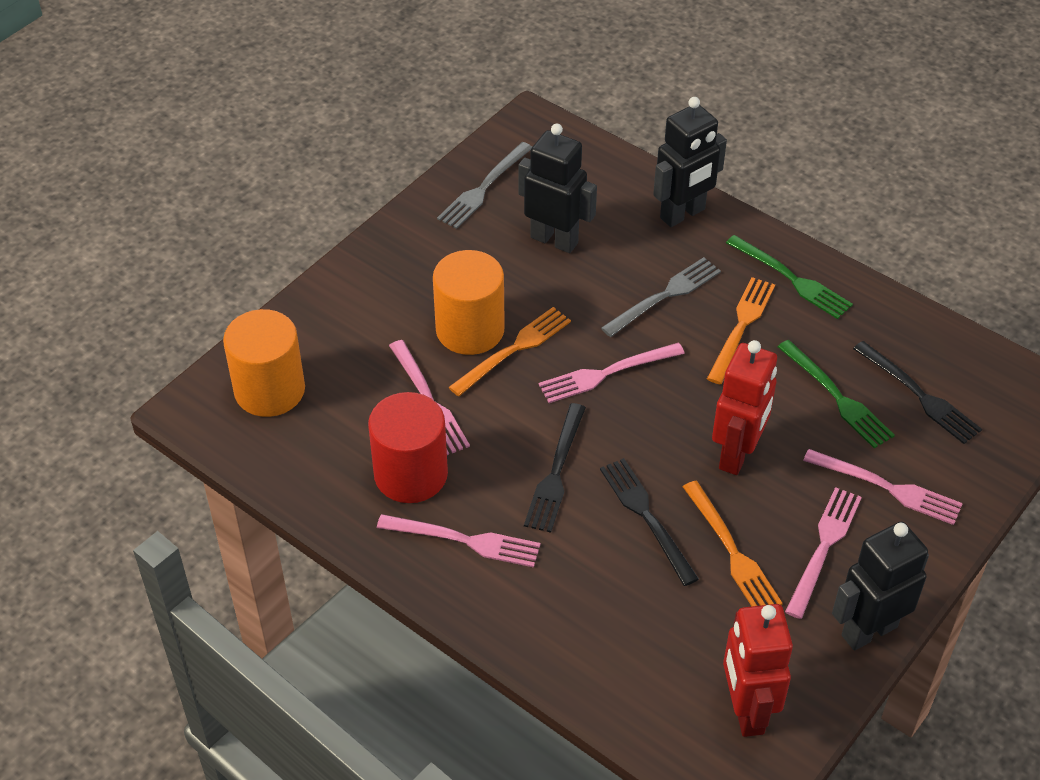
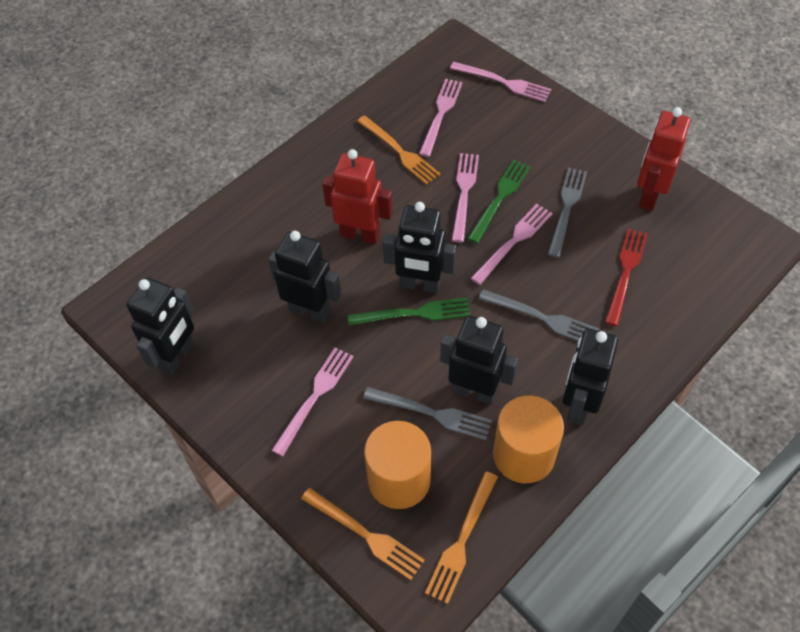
black fork: [524,403,586,533] [600,458,699,586] [853,341,982,444] = 3 -> none = 0
black robot: [518,123,597,253] [653,97,727,227] [832,521,929,650] = 3 -> [127,278,194,375] [268,231,341,323] [383,202,456,293] [440,315,518,405] [563,328,618,425] = 5
grey fork: [437,142,532,229] [601,257,721,337] = 2 -> [363,387,492,440] [479,289,599,341] [548,167,587,258] = 3
red cylinder: [368,392,448,503] = 1 -> none = 0
red fork: none = 0 -> [605,228,648,326] = 1

